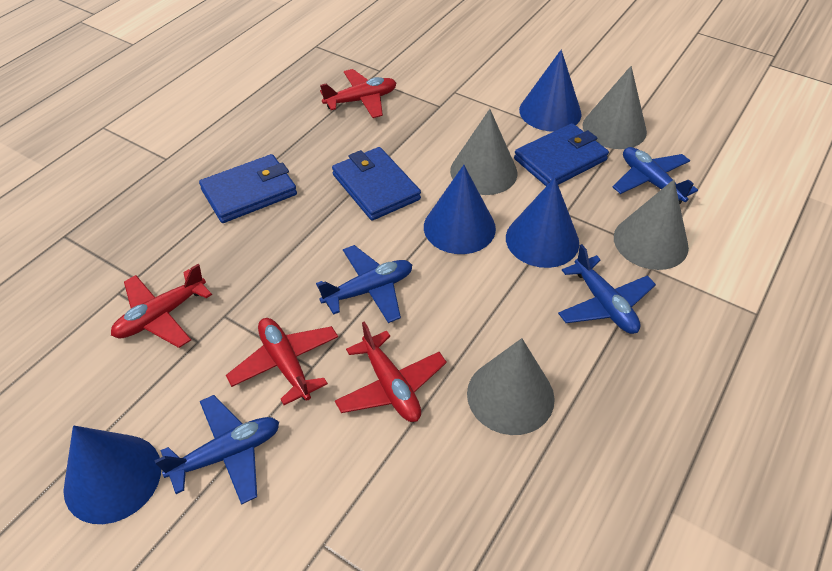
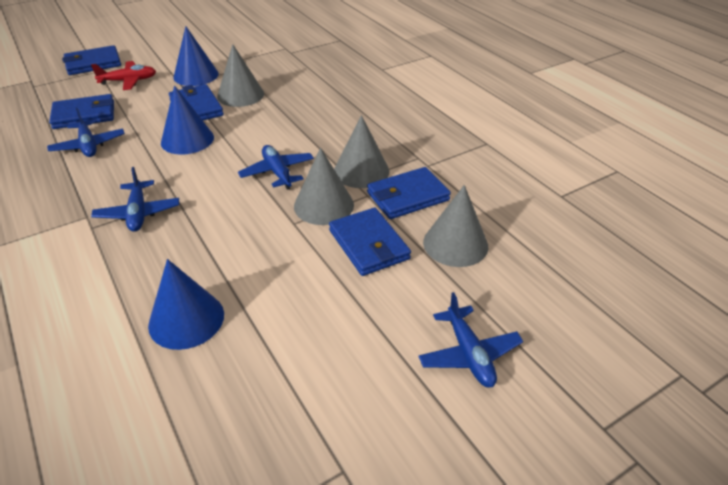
blue cone: [63,425,161,524] [424,165,496,254] [506,177,579,268] [519,49,582,132] = 4 -> [148,259,224,350] [161,85,214,155] [174,26,219,86] = 3
blue wallet: [199,154,297,223] [332,147,421,221] [514,123,609,186] = 3 -> [49,94,114,129] [62,45,121,75] [169,84,224,120] [329,208,411,276] [367,167,451,219] = 5
red plane: [111,264,212,348] [226,318,338,405] [320,69,396,118] [335,321,447,422] = 4 -> [91,61,156,90] = 1

